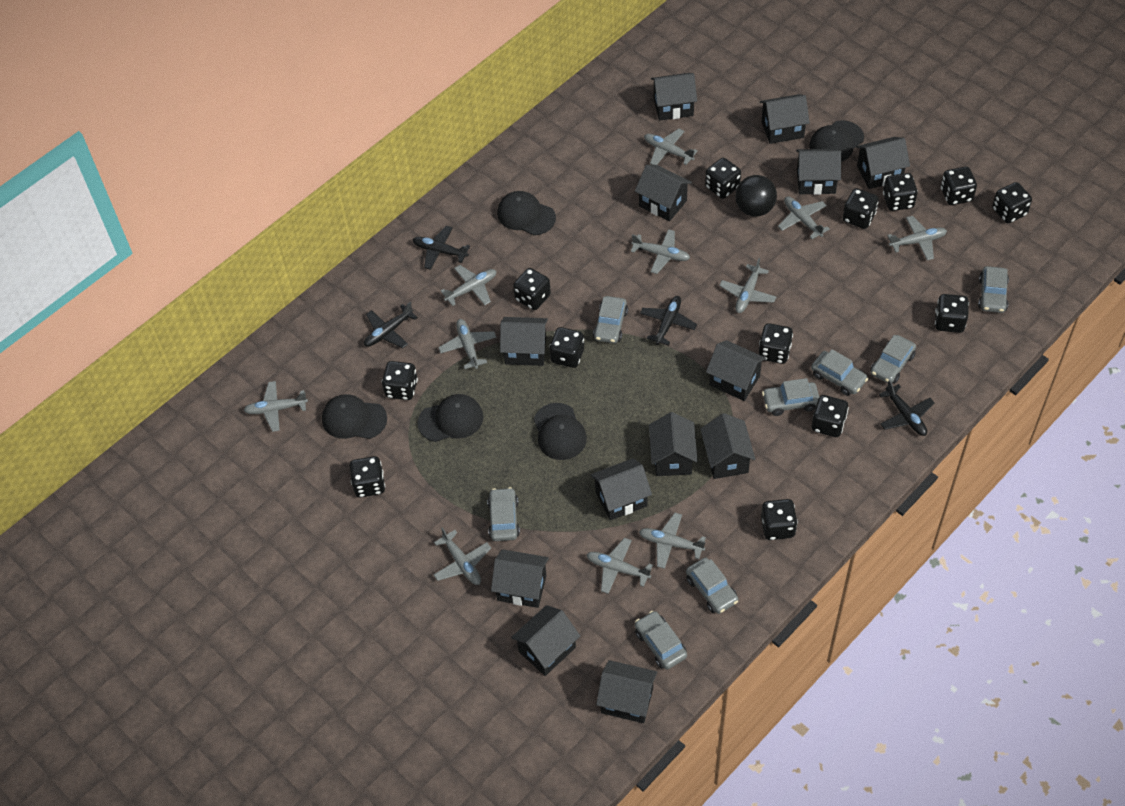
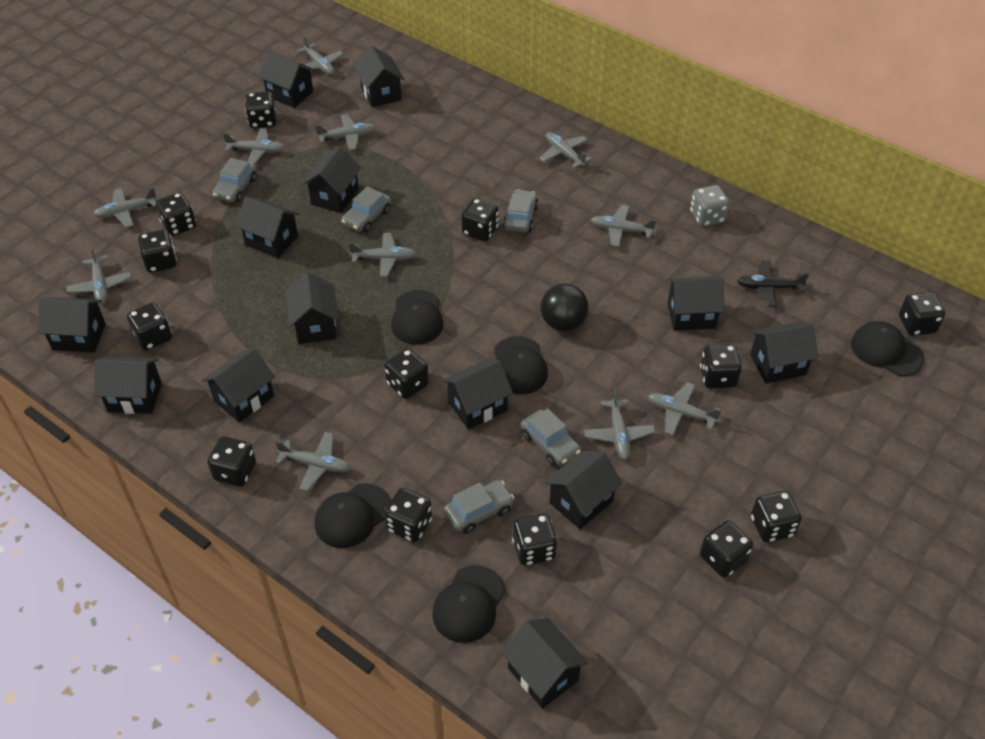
black plane: [364,302,418,348] [413,226,470,270] [640,296,697,346] [879,380,934,436] = 4 -> [737,260,809,307] = 1
grey car: [487,487,520,541] [593,296,628,343] [635,611,687,669] [686,558,738,614] [762,378,819,416] [811,349,868,396] [870,335,916,384] [978,266,1009,313] = 8 -> [212,158,257,202] [341,186,391,233] [444,480,514,534] [503,189,539,232] [521,408,581,466] = 5
grey dice: none = 0 -> [690,185,729,227] = 1

